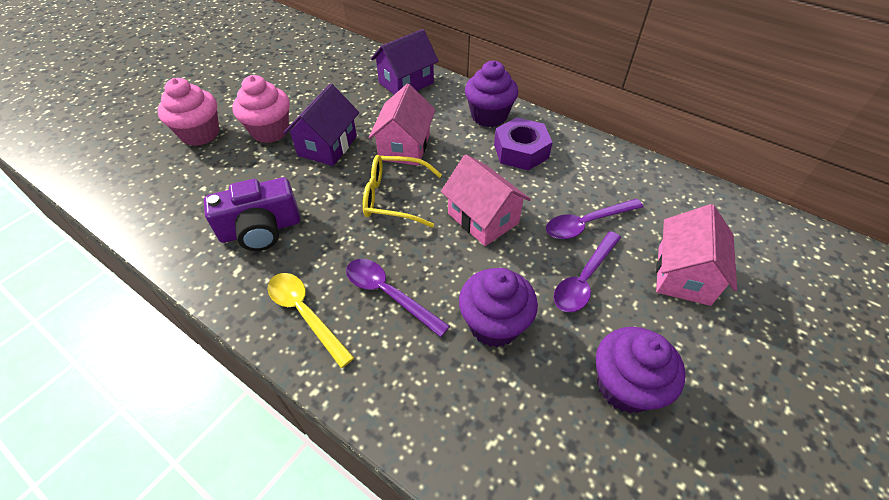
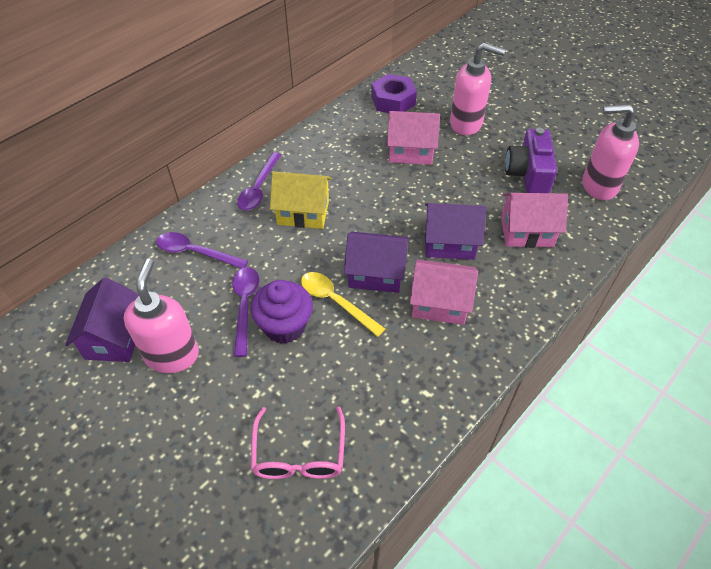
pink cupcake: [157,78,219,146] [232,75,290,143] = 2 -> none = 0
pink glasses: none = 0 -> [251,406,345,479] = 1
pink soap dispenser: none = 0 -> [124,258,199,373] [450,43,505,135] [583,104,639,200] = 3
purple cupcake: [459,268,538,347] [465,61,518,127] [596,327,686,413] = 3 -> [251,280,313,344] = 1
purple house: [283,83,359,166] [371,29,439,95] = 2 -> [65,277,139,362] [344,232,408,293] [425,203,486,260] = 3
yellow glasses: [363,155,442,227] = 1 -> none = 0
yellow house: none = 0 -> [270,171,332,229] = 1

